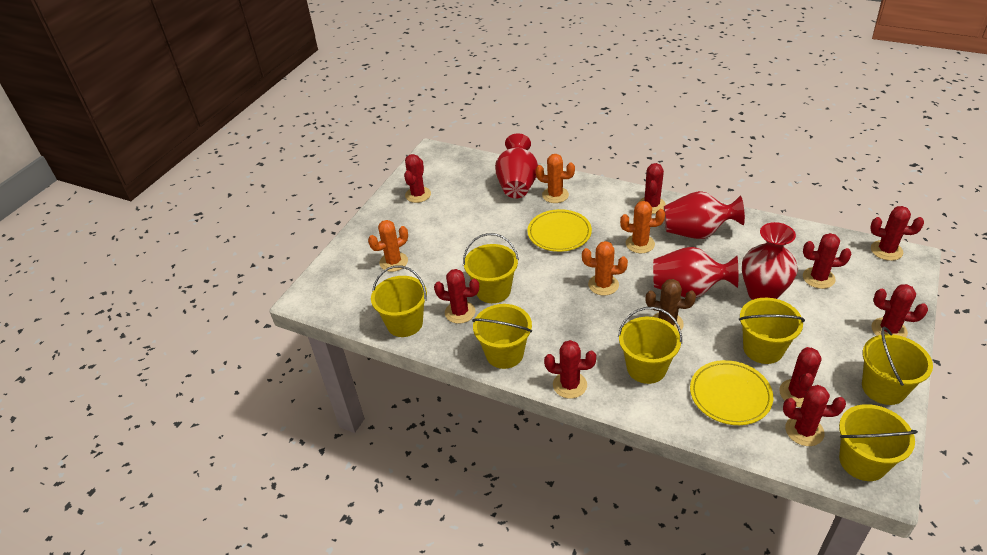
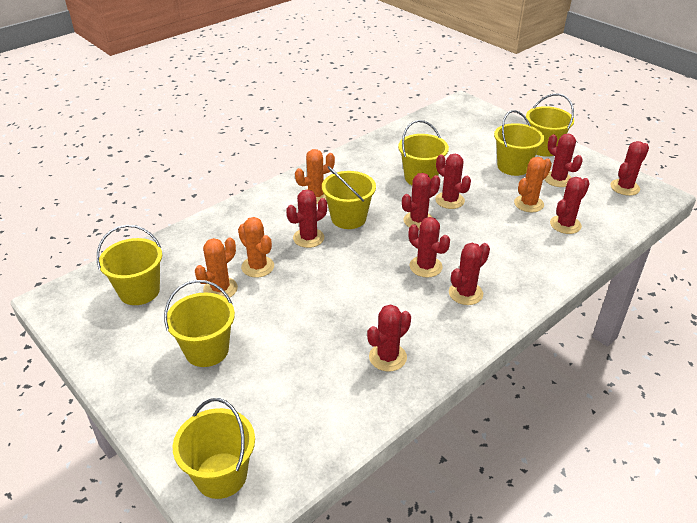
brown cactus: [646,279,696,332] = 1 -> none = 0
red vase: [495,133,538,198] [653,247,738,298] [664,191,745,239] [742,222,798,300] = 4 -> none = 0
yellow plate: [527,209,592,252] [690,360,773,425] = 2 -> none = 0

